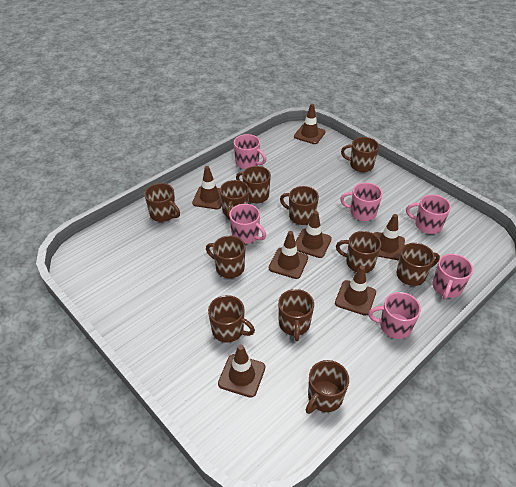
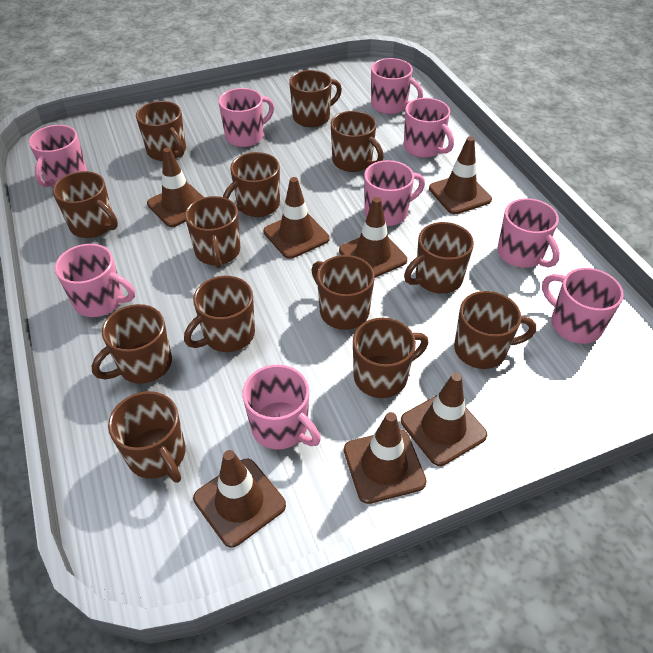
brown mug: [144,183,180,222] [206,236,245,278] [208,295,255,343] [220,180,249,220] [236,166,271,203] [278,289,314,341] [280,186,319,225] [306,360,349,414] [336,231,381,273] [341,137,379,172] [397,243,440,286] = 11 -> [53,171,118,238] [92,304,172,384] [108,391,186,483] [136,101,186,161] [184,276,255,352] [185,196,240,268] [223,152,280,217] [289,70,342,127] [311,255,375,330] [331,111,384,172] [353,318,428,398] [404,222,474,294] [454,291,536,369] = 13
pink mug: [229,204,266,244] [234,134,266,169] [340,182,383,221] [368,292,421,339] [406,194,451,234] [432,254,473,300] = 6 -> [29,125,87,187] [55,244,135,317] [218,88,274,147] [242,365,321,450] [364,160,425,226] [371,58,423,114] [404,98,454,158] [497,198,560,268] [542,268,623,344] = 9

